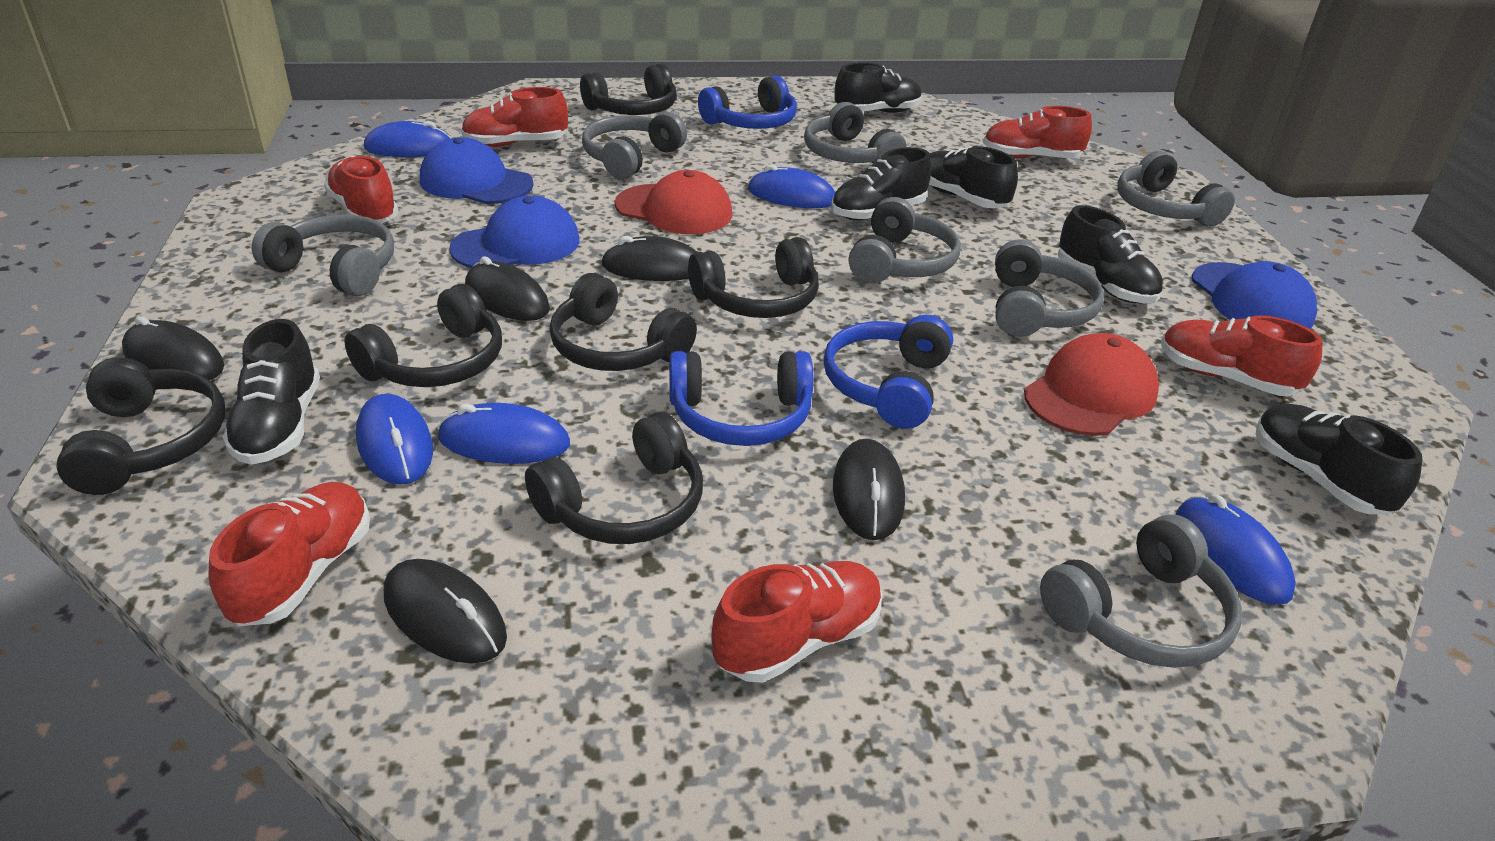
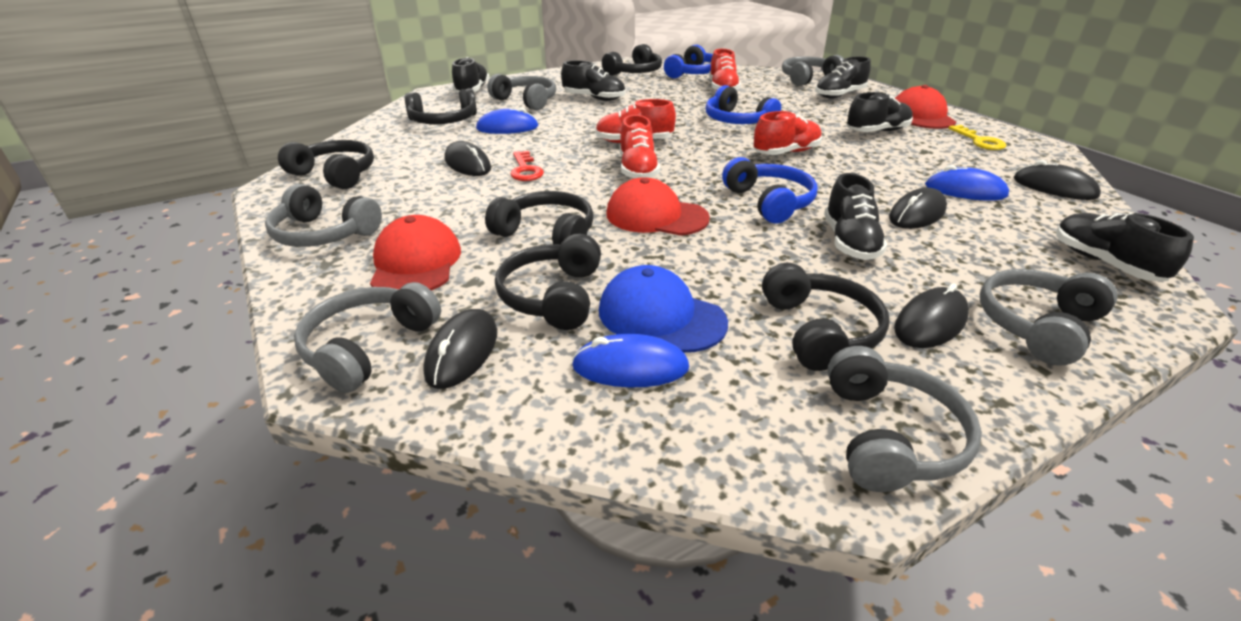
blue cap: [420,137,534,204] [449,195,580,268] [1192,261,1317,329] = 3 -> [599,265,728,353] = 1
blue mouse: [356,394,433,485] [364,121,451,157] [438,403,570,464] [748,164,835,208] [1176,495,1296,605] = 5 -> [476,108,538,134] [572,334,689,387] [925,165,1009,201] = 3
grey headphones: [252,214,394,296] [582,112,687,179] [804,102,907,164] [849,197,961,283] [995,239,1104,337] [1040,514,1242,668] [1117,151,1235,227] = 7 -> [265,184,382,247] [294,282,441,393] [487,74,556,110] [782,55,844,86] [827,346,982,492] [980,269,1118,366] = 6
red cap: [615,170,732,234] [1024,333,1159,436] = 2 -> [370,215,461,291] [607,177,710,236] [895,85,956,129] = 3
red key: none = 0 -> [510,151,544,181] = 1
red shoe: [209,482,370,626] [324,155,399,223] [461,87,568,147] [711,561,882,683] [983,106,1092,158] [1161,315,1323,396] = 6 -> [595,99,676,143] [620,115,660,179] [709,49,741,90] [753,111,822,155] = 4
yellow key: none = 0 -> [948,125,1007,150] = 1

